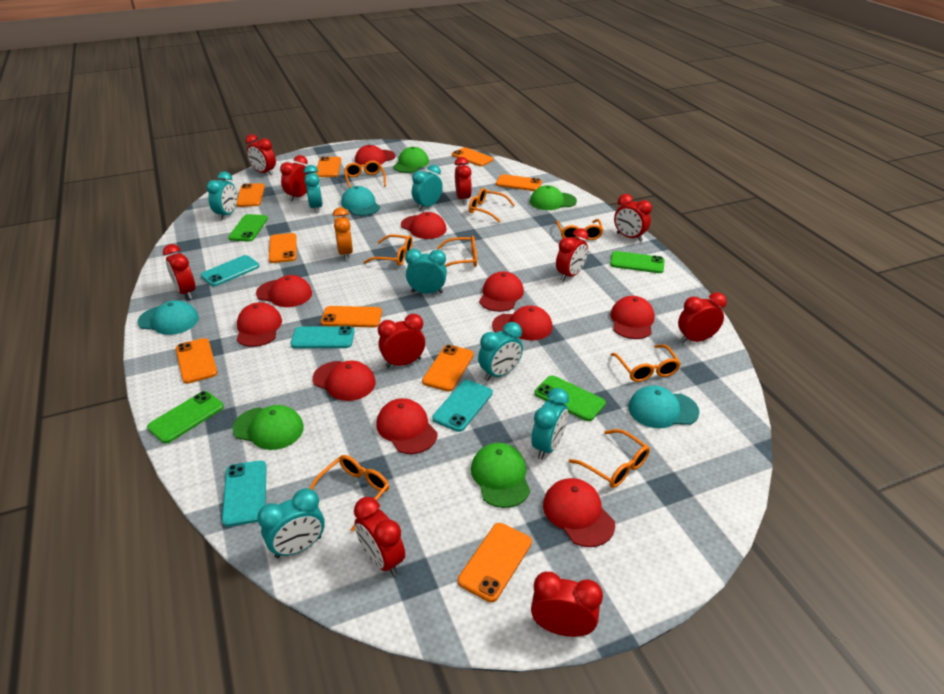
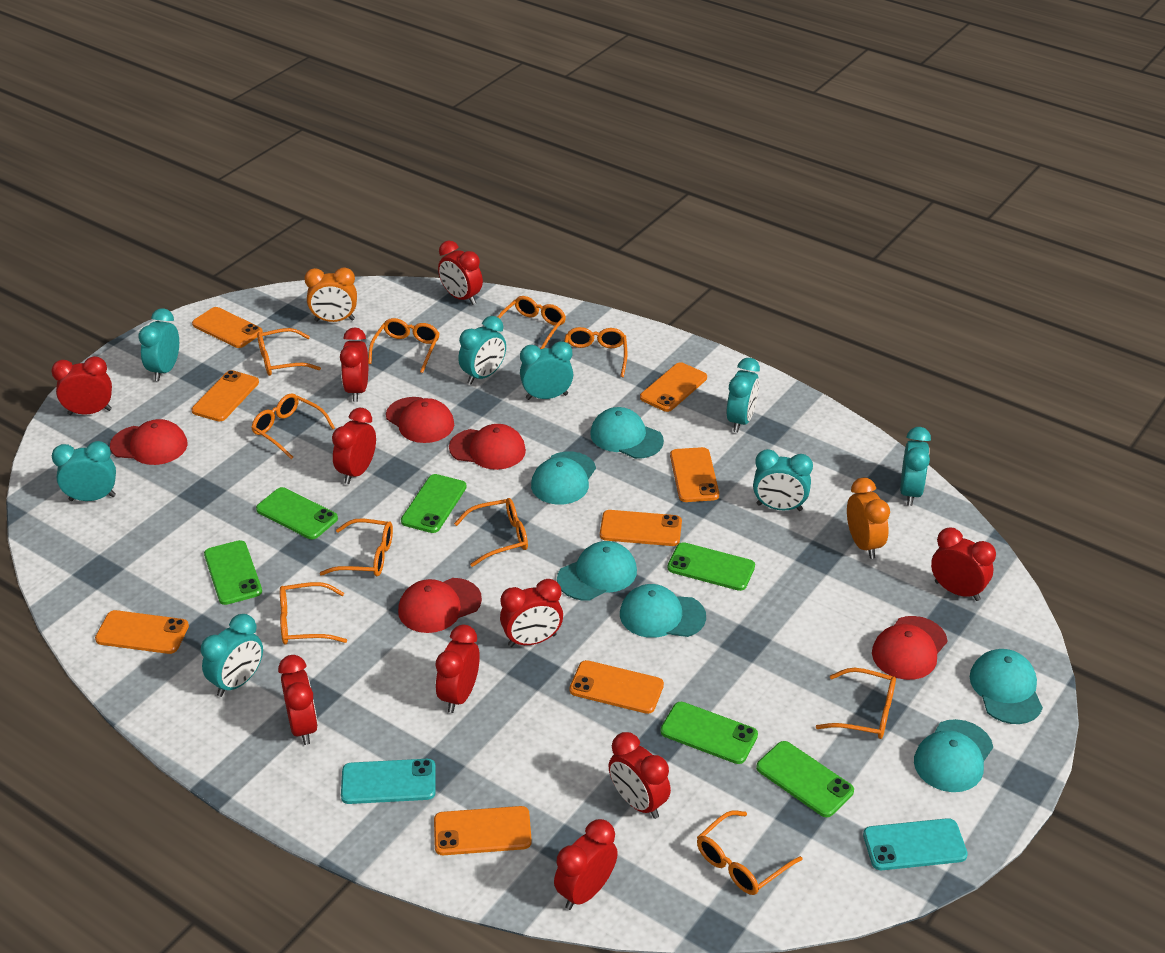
green cap: [233,405,304,450] [393,147,429,173] [471,443,530,508] [530,185,577,210] = 4 -> none = 0
green phone: [147,391,224,443] [228,214,268,242] [534,375,606,421] [610,251,665,273] = 4 -> [204,540,262,605] [256,487,338,539] [401,474,467,533] [660,702,758,764] [668,542,755,591] [756,741,854,817] = 6
orange clock: [333,207,353,260] = 1 -> [304,267,357,322] [847,477,890,559] = 2
orange glasses: [310,455,389,532] [344,161,386,188] [363,234,413,266] [437,236,477,267] [469,188,515,222] [556,219,603,240] [569,429,650,488] [611,344,681,382] = 8 -> [251,393,335,459] [257,328,321,376] [280,582,347,645] [320,519,393,577] [368,318,440,373] [454,498,528,567] [498,296,566,349] [564,327,627,377] [697,810,802,895] [816,668,896,739] = 10
orange phone: [176,338,218,384] [236,183,265,207] [269,233,297,263] [316,157,341,177] [321,306,382,327] [422,345,474,392] [452,147,494,166] [458,523,532,602] [496,174,542,191] = 9 -> [95,610,189,654] [192,307,263,348] [192,370,259,422] [434,806,532,855] [570,660,664,714] [600,510,682,546] [640,362,707,412] [670,447,719,502] = 8
red cap: [237,302,282,347] [256,275,312,307] [312,360,376,401] [355,145,396,165] [376,398,438,454] [401,212,446,239] [479,271,524,312] [492,306,552,341] [543,478,615,547] [610,296,655,339] = 10 -> [110,419,188,465] [386,397,454,443] [398,578,482,633] [449,424,526,470] [872,616,948,680] = 5
turquoise cap: [138,300,199,335] [341,186,380,216] [628,385,699,428] = 3 -> [531,451,596,505] [557,541,637,601] [590,407,664,459] [620,584,706,638] [914,719,993,792] [970,649,1043,724] = 6
turquoise clock: [206,171,237,220] [257,488,325,558] [304,165,323,213] [405,249,447,294] [412,165,443,210] [478,322,523,381] [531,388,569,459] = 7 -> [52,441,116,501] [138,308,179,381] [201,614,263,697] [458,316,506,384] [520,341,573,400] [727,358,760,432] [753,449,813,511] [900,427,931,506] = 8
turquoise phone: [201,255,259,286] [222,460,267,527] [291,326,354,348] [432,380,493,432] = 4 -> [341,759,436,804] [863,818,968,870] = 2

